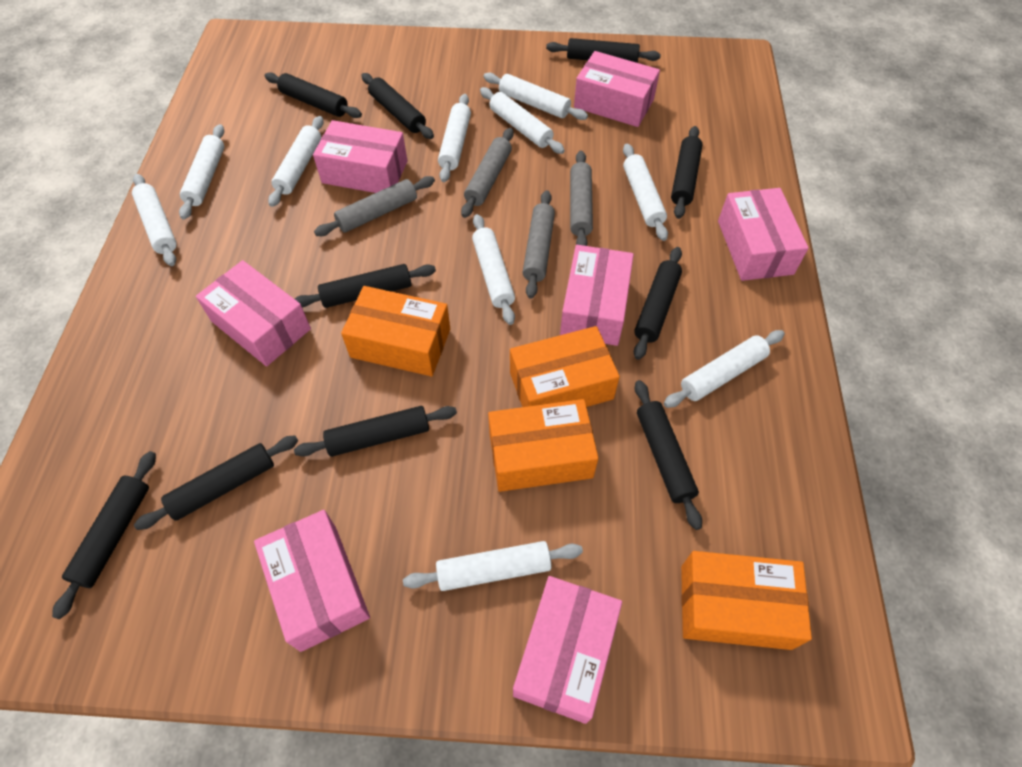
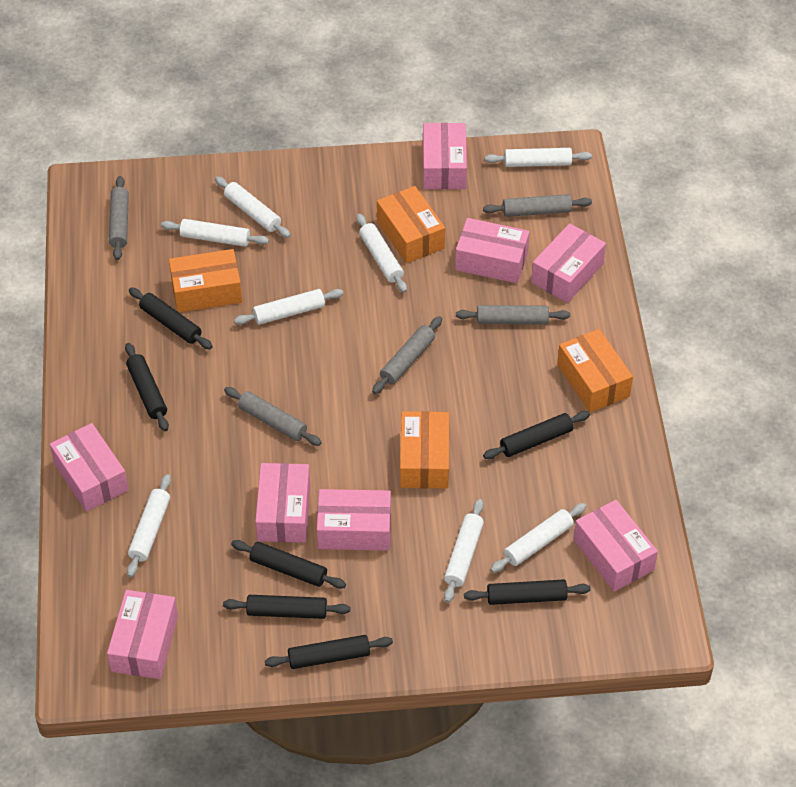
black rolling pin: [52,451,156,619] [134,435,298,530] [265,72,362,118] [294,406,457,457] [295,264,436,308] [361,73,434,139] [546,38,661,63] [634,247,682,360] [635,380,702,530] [671,126,703,219] = 10 -> [125,343,169,431] [129,288,213,349] [223,595,350,619] [231,540,346,589] [265,635,393,669] [464,579,591,605] [483,411,590,459] = 7
grey rolling pin: [314,176,435,236] [461,128,514,218] [522,190,555,299] [570,151,593,246] = 4 -> [109,176,129,260] [224,387,322,446] [372,316,442,394] [456,305,570,324] [483,194,592,217] = 5
pink box: [196,260,311,366] [254,510,370,652] [313,120,407,193] [513,576,622,724] [560,245,634,346] [574,51,660,127] [718,188,809,281] = 7 -> [50,423,129,512] [107,590,178,679] [255,463,310,543] [317,489,391,551] [423,123,467,189] [455,218,530,283] [531,223,606,303] [573,500,658,592] = 8
white rolling pin: [132,174,177,266] [179,124,224,220] [268,116,324,207] [403,541,583,591] [438,94,471,182] [472,214,515,325] [480,87,565,154] [483,72,588,120] [623,144,668,241] [664,330,785,408] = 10 -> [127,474,171,577] [161,219,269,247] [215,176,291,238] [234,289,344,325] [356,214,407,293] [444,499,484,603] [485,148,592,167] [490,503,586,573] = 8

